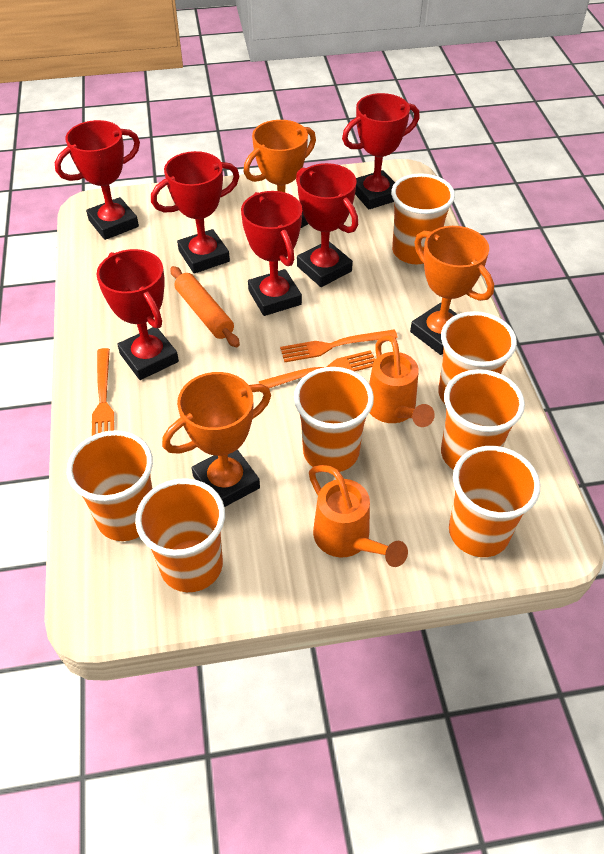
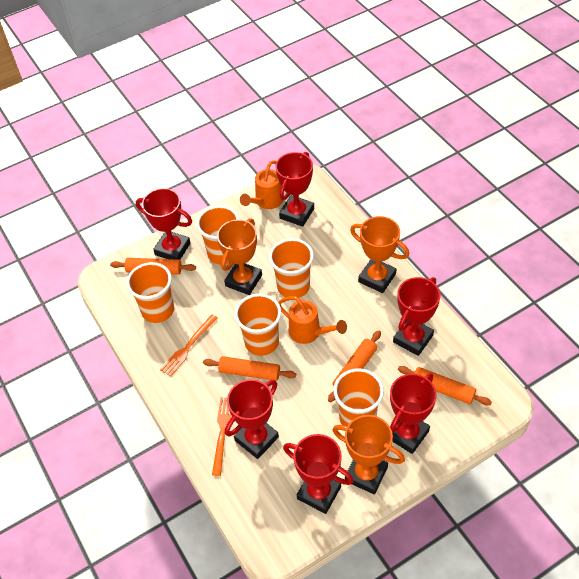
orange cup: [67,430,153,541] [135,478,225,592] [294,367,374,473] [391,173,455,264] [438,311,517,404] [441,369,525,470] [449,446,540,557] = 7 -> [126,262,174,323] [196,206,239,265] [235,294,281,356] [269,238,314,298] [333,368,384,426] = 5
orange fork: [92,348,114,436] [259,350,375,388] [280,329,398,362] = 3 -> [160,314,218,377] [212,397,232,476] = 2
orange rolling pin: [170,266,240,347] = 1 -> [110,258,196,275] [203,356,296,381] [328,330,381,402] [398,366,492,405] = 4

